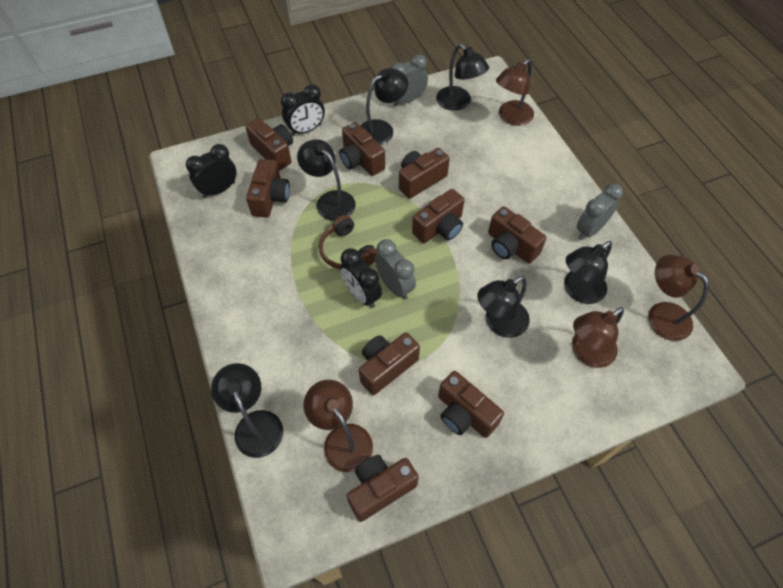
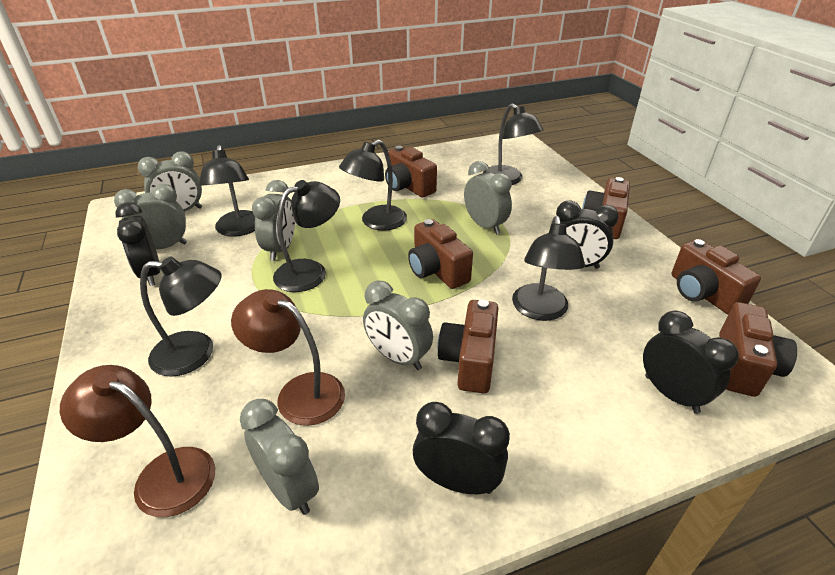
black clock: [186,144,237,198] [281,84,325,136] [340,248,382,308] = 3 -> [115,202,160,286] [413,402,510,494] [556,200,619,269] [643,311,739,414] = 4
brown camera: [245,118,293,171] [246,159,290,218] [339,122,385,176] [347,455,419,522] [359,333,420,395] [399,148,450,199] [412,189,464,243] [438,371,504,438] [488,206,546,264] = 9 -> [385,146,437,197] [408,219,473,289] [438,300,498,394] [582,177,630,239] [672,239,761,314] [719,302,797,397] = 6
brown headphones: [319,215,377,269] = 1 -> none = 0
brown lamp: [303,380,373,472] [496,59,534,126] [572,307,624,368] [648,255,709,341] = 4 -> [60,365,215,517] [231,289,345,426] = 2
grey clock: [375,239,416,300] [391,54,428,106] [577,183,623,240] = 3 -> [114,184,187,249] [138,151,202,212] [240,399,319,515] [252,180,295,261] [363,281,433,370] [464,161,512,235] = 6

